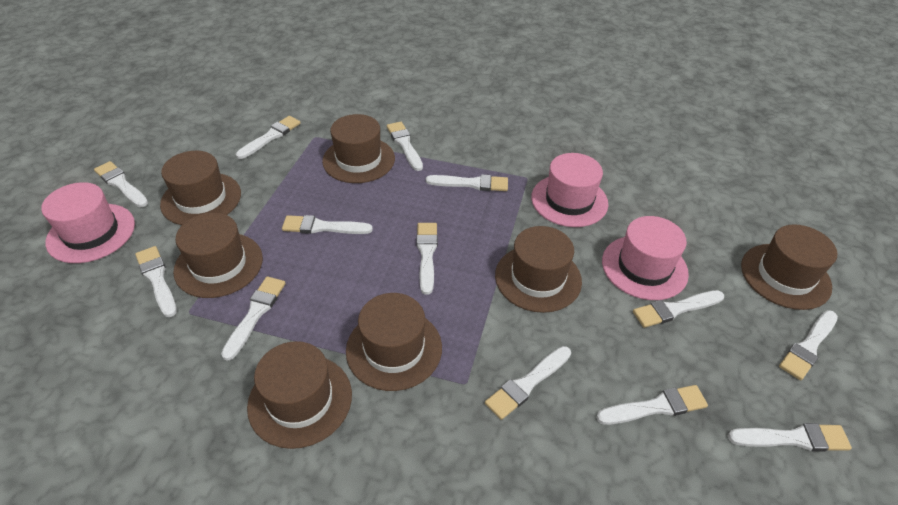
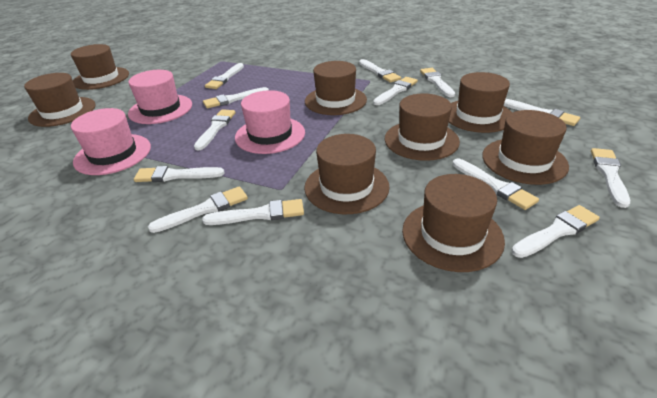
brown hat: [160,151,241,225] [173,213,263,298] [247,341,352,449] [322,114,395,183] [346,293,442,391] [495,226,582,313] [741,224,837,310] = 7 -> [24,73,96,127] [71,44,129,90] [304,134,390,214] [305,61,367,115] [385,93,460,161] [402,174,505,272] [449,72,512,133] [482,110,569,185] = 8

